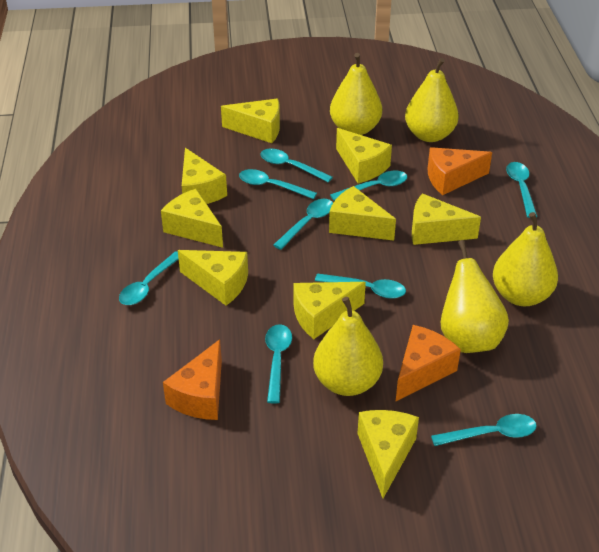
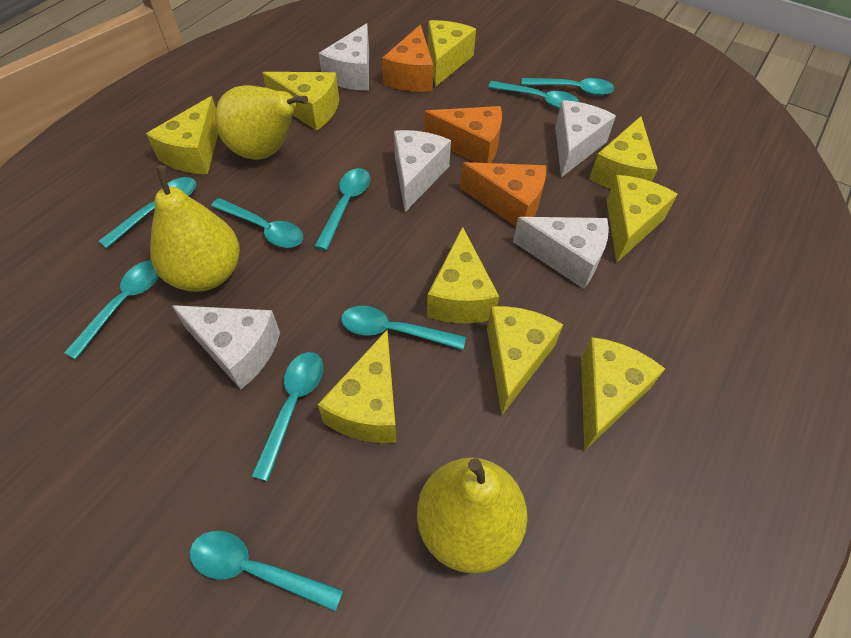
white cheese: none = 0 -> [172,305,280,389] [319,23,369,91] [394,130,451,212] [513,217,609,289] [555,100,616,178] = 5
yellow pear: [313,297,383,396] [330,53,382,135] [405,58,459,142] [440,240,509,353] [493,212,558,306] = 5 -> [150,165,240,292] [215,85,308,160] [417,458,527,574] = 3

